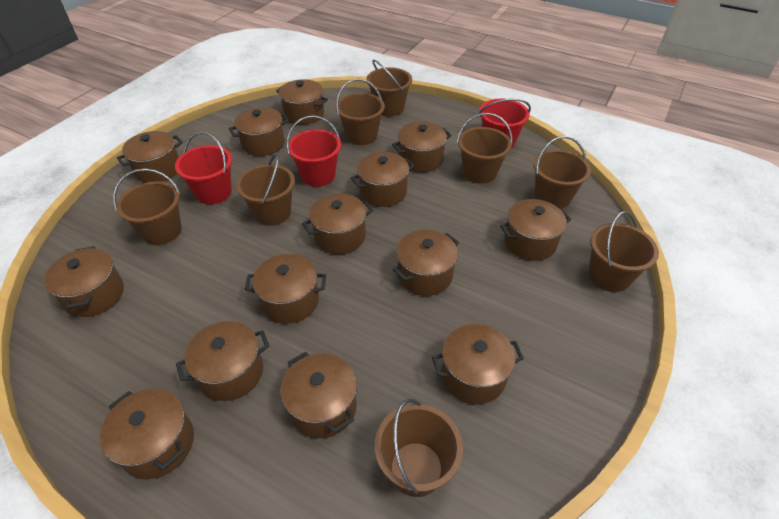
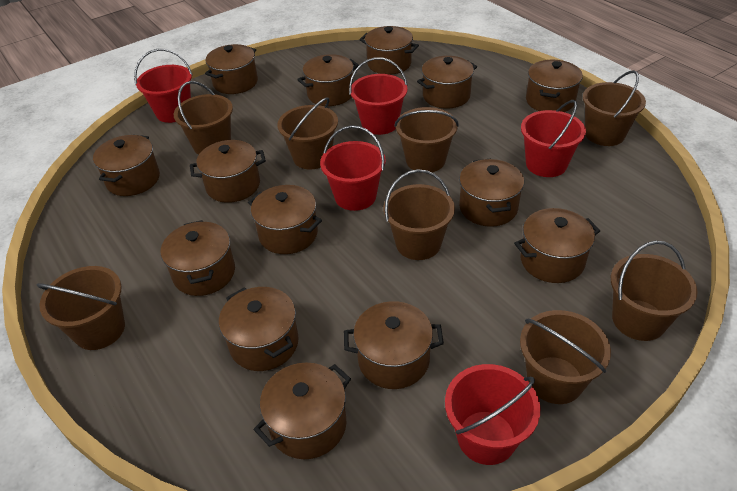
red bucket: [175,132,232,204] [287,115,341,187] [479,99,531,149] = 3 -> [134,49,193,123] [320,125,386,211] [349,57,408,135] [445,364,541,465] [521,100,586,177] = 5

